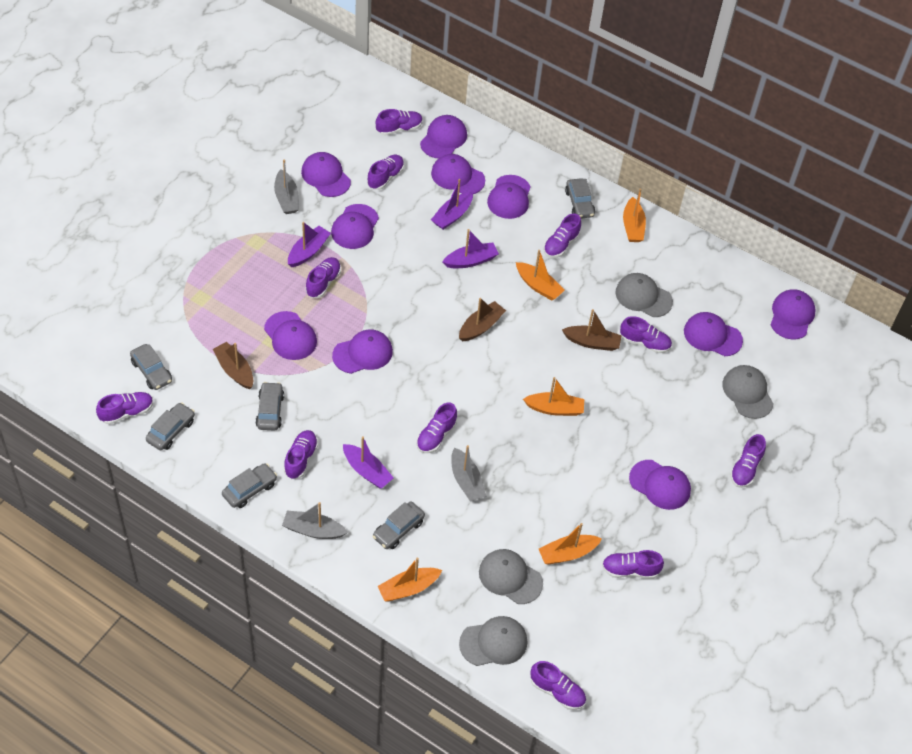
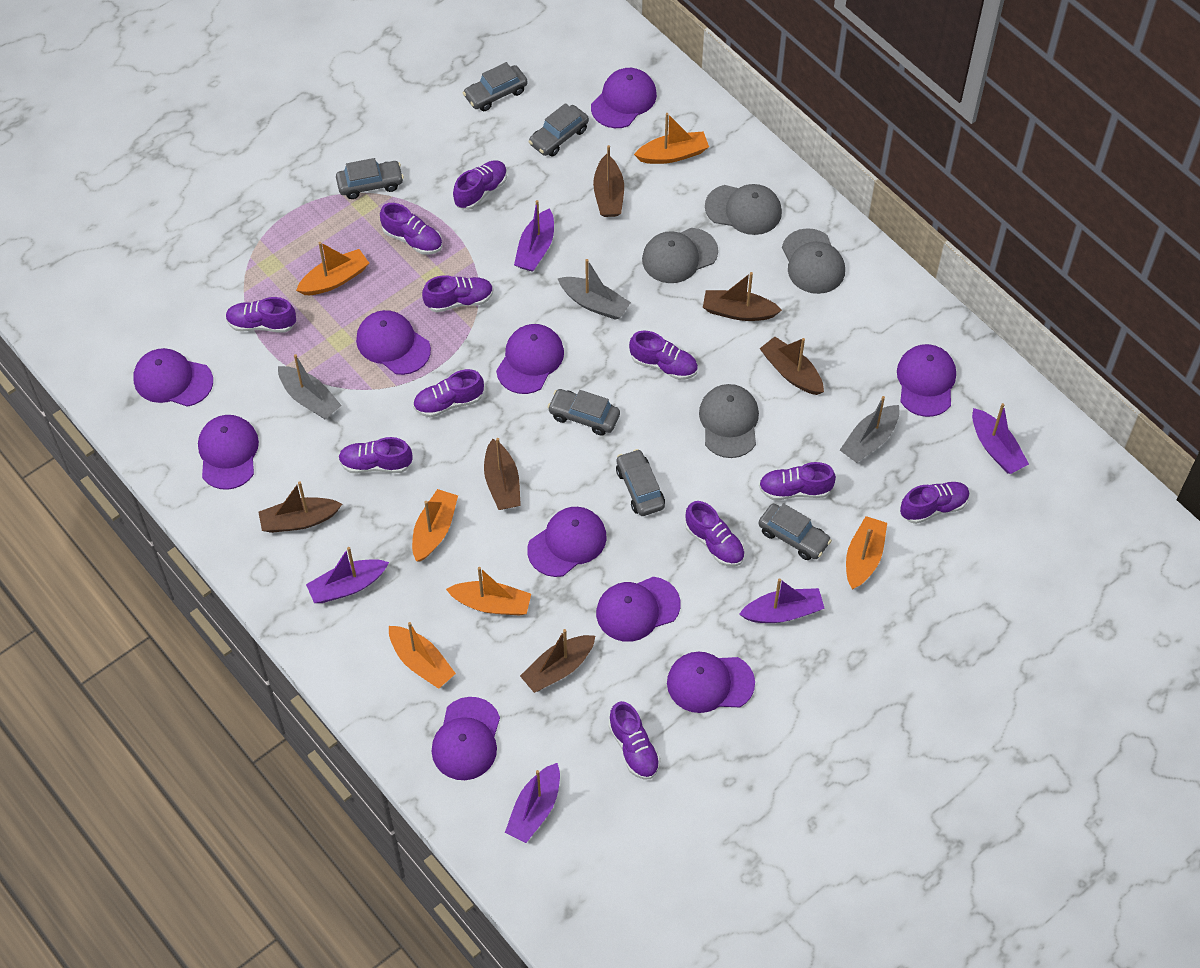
brown boat: [213,342,253,389] [459,298,506,342] [562,309,622,351] = 3 -> [258,481,342,533] [484,438,521,510] [520,629,595,693] [593,145,624,217] [703,272,782,321] [759,337,824,395] = 6
orange boat: [378,557,442,601] [516,250,565,301] [523,377,584,416] [539,523,602,565] [623,188,646,242] = 5 -> [296,242,369,295] [389,622,456,689] [412,489,458,562] [446,567,531,616] [634,113,709,164] [846,516,887,589] = 6
purple boat: [288,222,331,267] [343,436,394,489] [431,179,473,230] [442,229,499,268] = 4 -> [306,547,389,603] [505,763,560,843] [514,200,554,272] [739,579,825,623] [972,403,1029,474] = 5

